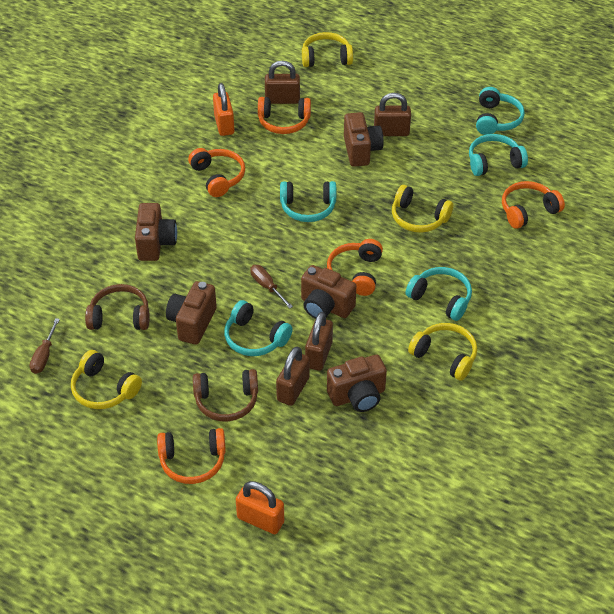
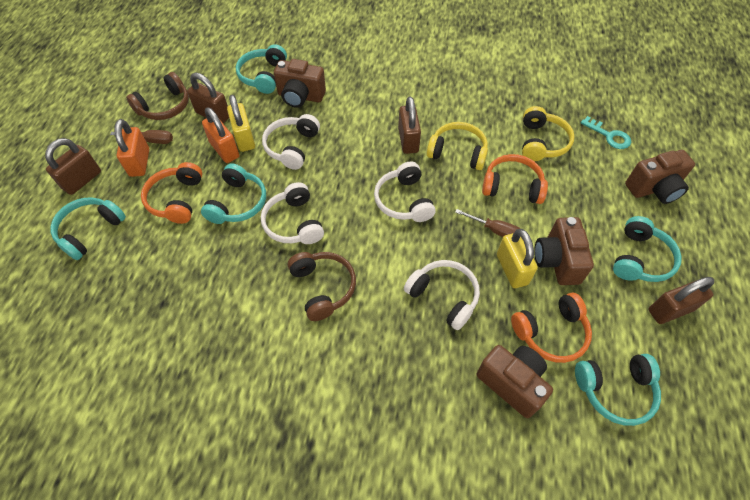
brown camera: [135,203,177,261] [166,281,217,345] [301,265,356,319] [327,355,387,412] [344,112,383,167] = 5 -> [274,59,326,108] [476,345,553,418] [534,217,594,285] [625,150,695,204] = 4
orange headphones: [157,428,226,484] [188,148,245,197] [258,97,311,134] [327,239,383,296] [502,181,565,229] = 5 -> [141,162,203,224] [482,154,548,204] [511,293,592,363] = 3
turquoise key: none = 0 -> [581,116,631,149] = 1
white headphones: none = 0 -> [261,182,324,244] [262,114,320,170] [374,162,436,222] [404,260,480,330] = 4
yellow headphones: [71,350,142,409] [302,32,353,67] [392,185,453,233] [408,323,477,381] = 4 -> [427,122,488,170] [522,106,575,162] = 2
yellow padlock: none = 0 -> [227,95,255,152] [497,229,538,288] = 2

